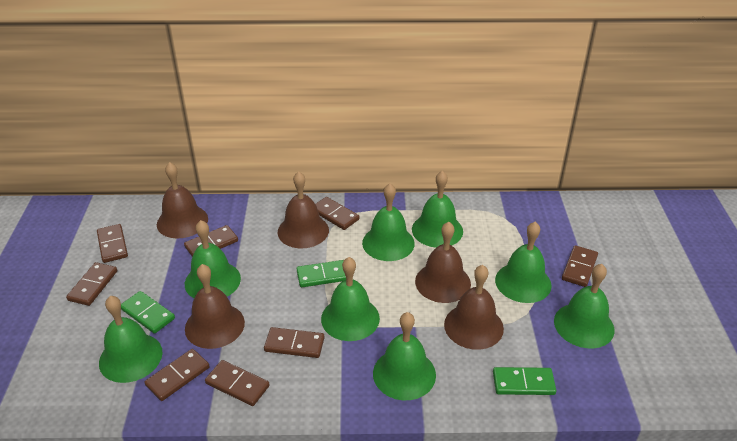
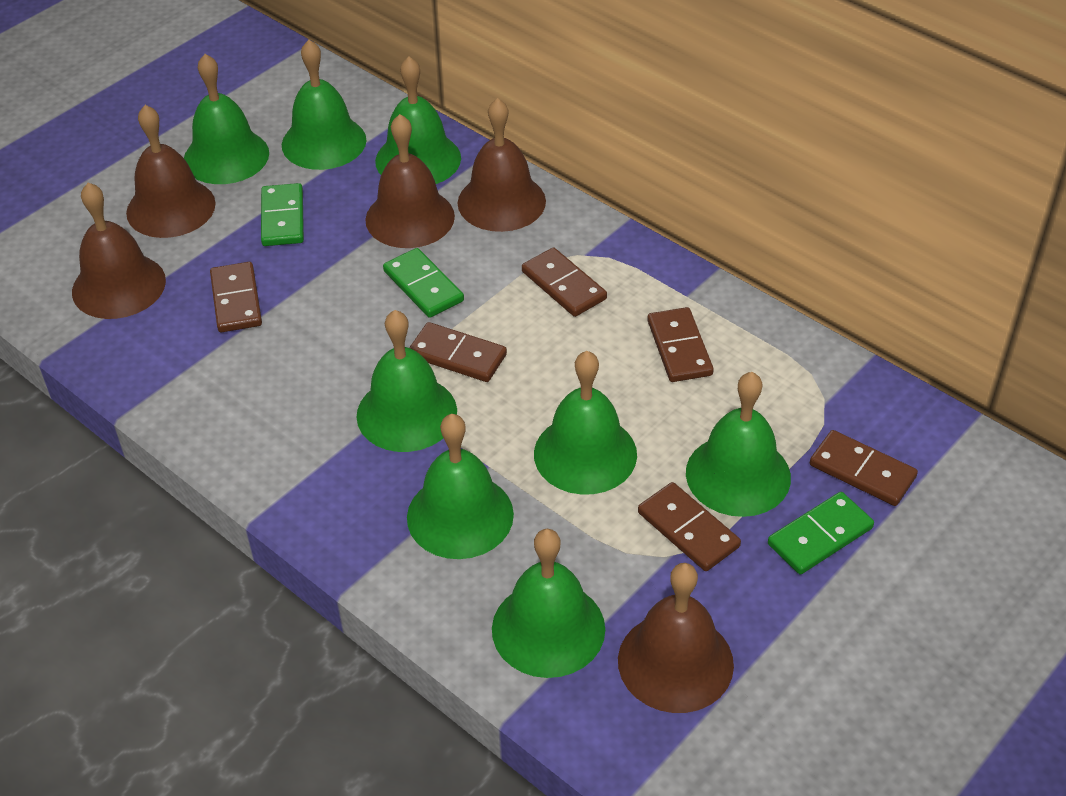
brown domino: [66,262,117,306] [97,224,128,263] [144,349,210,401] [184,225,238,257] [205,360,269,406] [264,327,325,358] [316,197,359,230] [562,245,598,287] = 8 -> [210,262,262,332] [409,322,507,382] [522,247,607,317] [638,482,741,571] [647,307,714,382] [810,430,918,506] = 6

